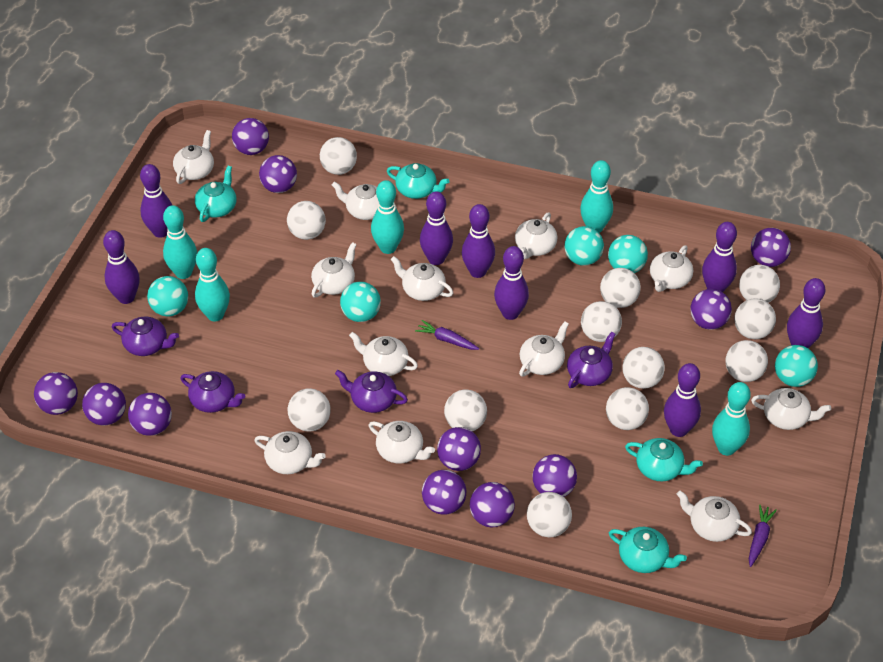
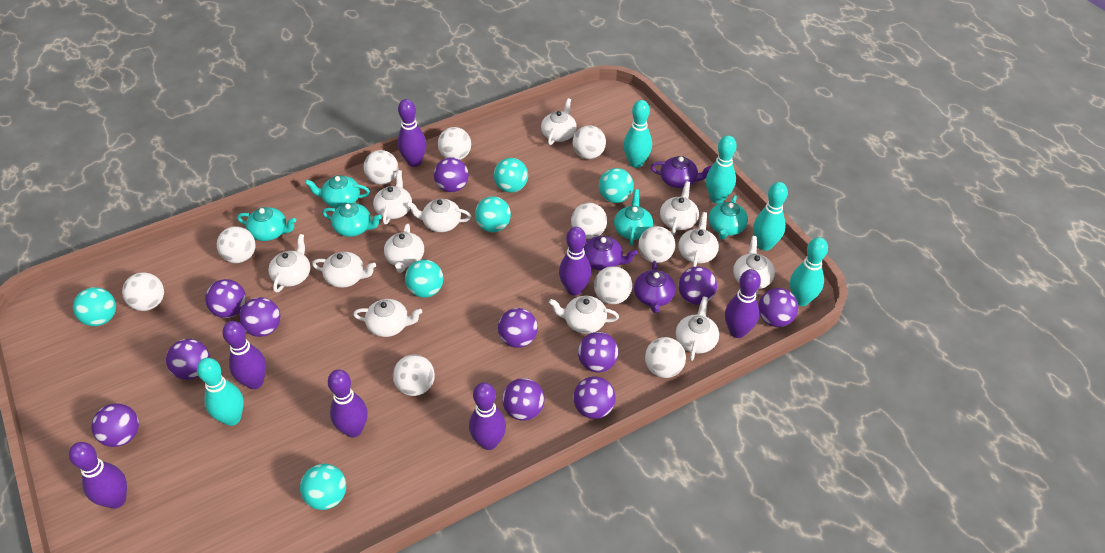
purple bowling pin: [103,230,140,304] [140,164,172,238] [420,192,453,265] [462,204,495,278] [494,246,529,320] [664,363,701,437] [702,222,737,292] [787,278,826,348] = 8 -> [69,442,127,509] [222,321,266,389] [328,370,368,437] [397,99,427,167] [469,382,506,450] [559,227,591,296] [725,269,761,338] = 7
purple carrot: [415,320,479,350] [749,504,777,567] = 2 -> none = 0
purple teapot: [112,317,179,356] [180,371,245,413] [335,370,408,413] [567,332,616,388] = 4 -> [583,236,638,271] [634,261,676,313] [651,156,712,188] = 3
turquoise ball: [147,276,188,317] [340,282,381,322] [564,226,604,266] [608,235,648,273] [775,345,818,387] = 5 -> [73,287,116,326] [300,464,346,510] [405,259,443,298] [475,196,511,232] [494,158,528,193] [599,168,634,203] = 6
turquoise teapot: [195,166,237,222] [387,163,449,199] [609,527,687,573] [625,438,703,481] = 4 -> [237,207,296,241] [305,175,370,208] [322,203,382,237] [614,189,653,246] [709,195,748,240] = 5
white ball: [287,201,326,240] [288,388,331,431] [320,137,357,175] [444,390,487,431] [527,492,572,537] [581,301,622,342] [600,268,641,308] [606,387,649,430] [622,347,665,389] [725,340,768,382] [734,298,776,339] [739,265,780,303] = 12 -> [122,272,164,311] [217,226,256,263] [364,150,398,185] [393,354,435,396] [438,127,471,160] [571,203,607,239] [573,126,606,159] [594,266,632,304] [638,226,675,263] [645,337,686,378] = 10

